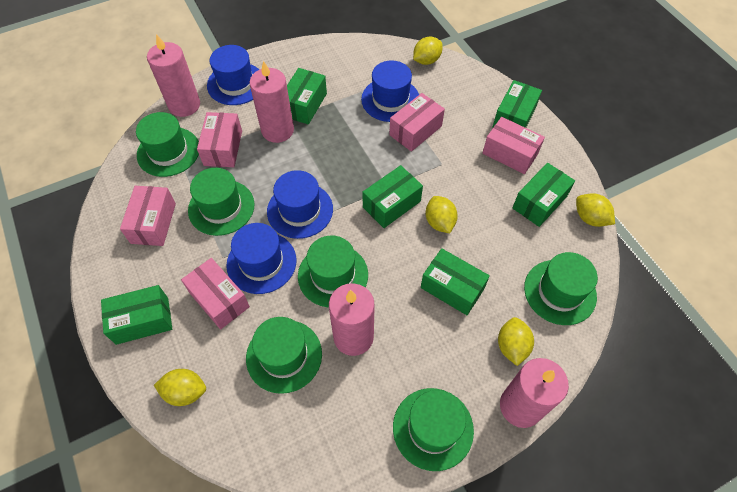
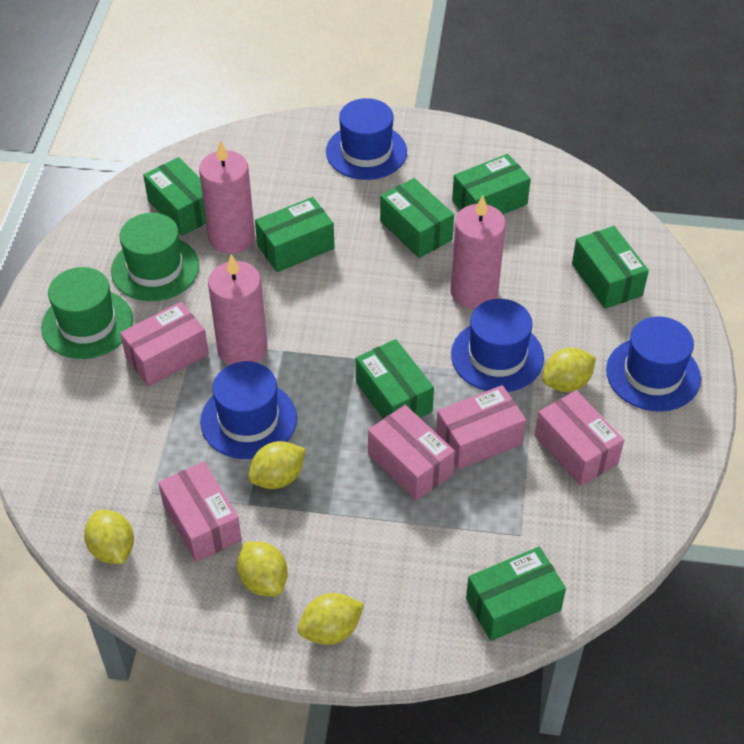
green box: [101,285,172,345] [287,68,327,125] [362,165,423,228] [421,248,490,315] [492,80,542,128] [513,163,575,227] = 6 -> [143,157,206,236] [255,197,334,272] [356,339,434,419] [380,178,454,258] [452,154,531,214] [466,546,566,641] [572,226,649,309] = 7
green hat: [136,112,199,177] [188,168,255,236] [246,317,322,394] [298,236,368,307] [393,388,474,471] [524,252,598,325] = 6 -> [41,267,133,359] [111,213,199,301] = 2
pink candle: [147,34,200,117] [249,61,294,143] [329,283,375,356] [500,358,569,428] = 4 -> [199,140,255,254] [208,254,267,365] [450,196,506,309] = 3

